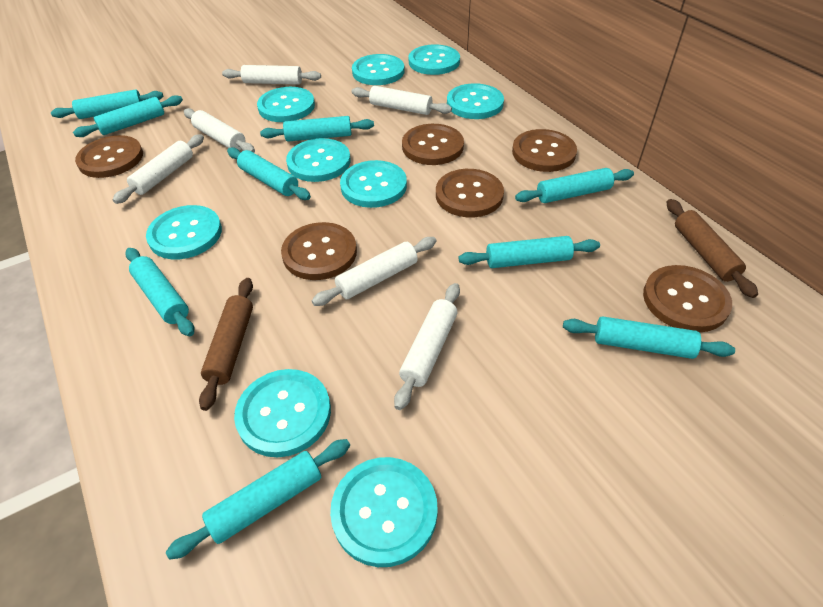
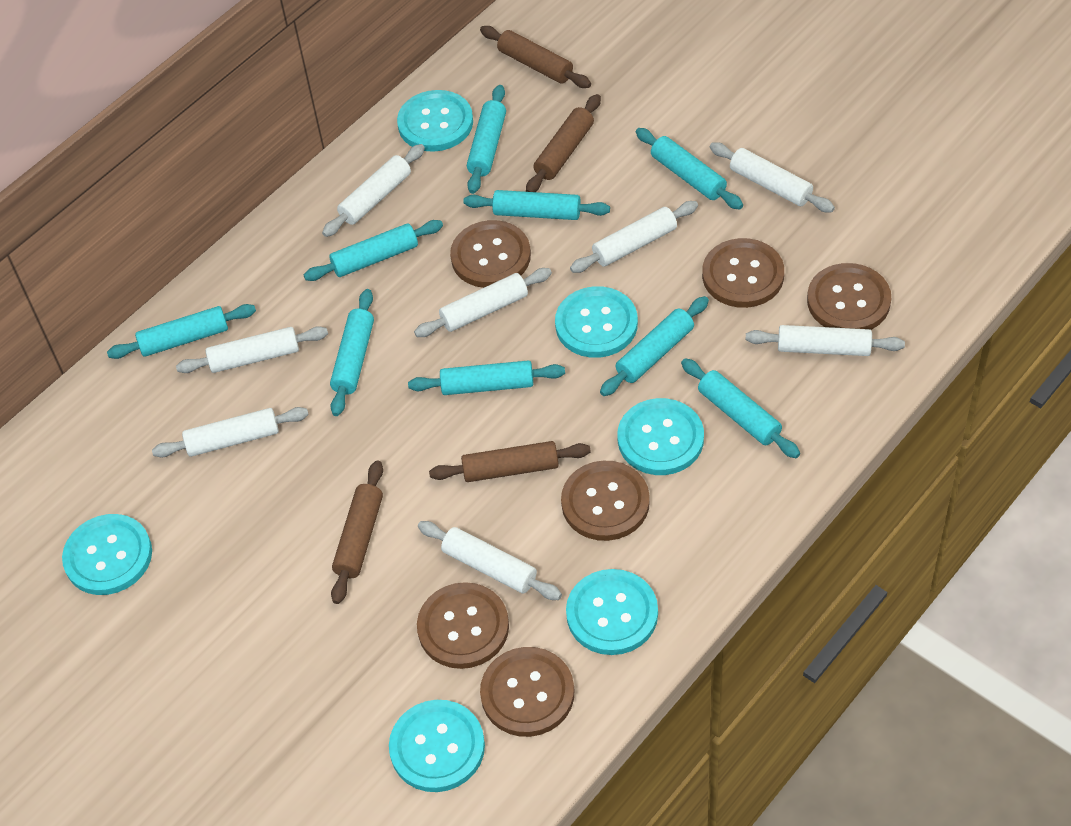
brown rolling pin: [199,278,253,411] [667,199,758,298] = 2 -> [331,461,383,604] [429,441,591,482] [480,26,591,88] [526,94,601,192] = 4
turquoise button: [146,205,222,259] [234,369,331,457] [257,87,315,122] [286,138,351,182] [330,457,438,567] [340,160,407,208] [352,54,405,85] [409,44,460,75] [447,83,504,119] = 9 -> [62,514,152,595] [389,700,485,792] [397,90,473,152] [555,286,638,358] [566,569,658,655] [617,398,704,475] = 6
white rolling pin: [113,134,204,204] [184,108,255,153] [222,65,321,85] [312,237,436,306] [351,86,452,115] [394,283,460,410] = 6 -> [152,407,309,457] [176,326,328,373] [322,144,425,237] [414,268,552,337] [418,521,562,600] [570,201,698,273] [710,142,835,212] [746,325,905,356] = 8

